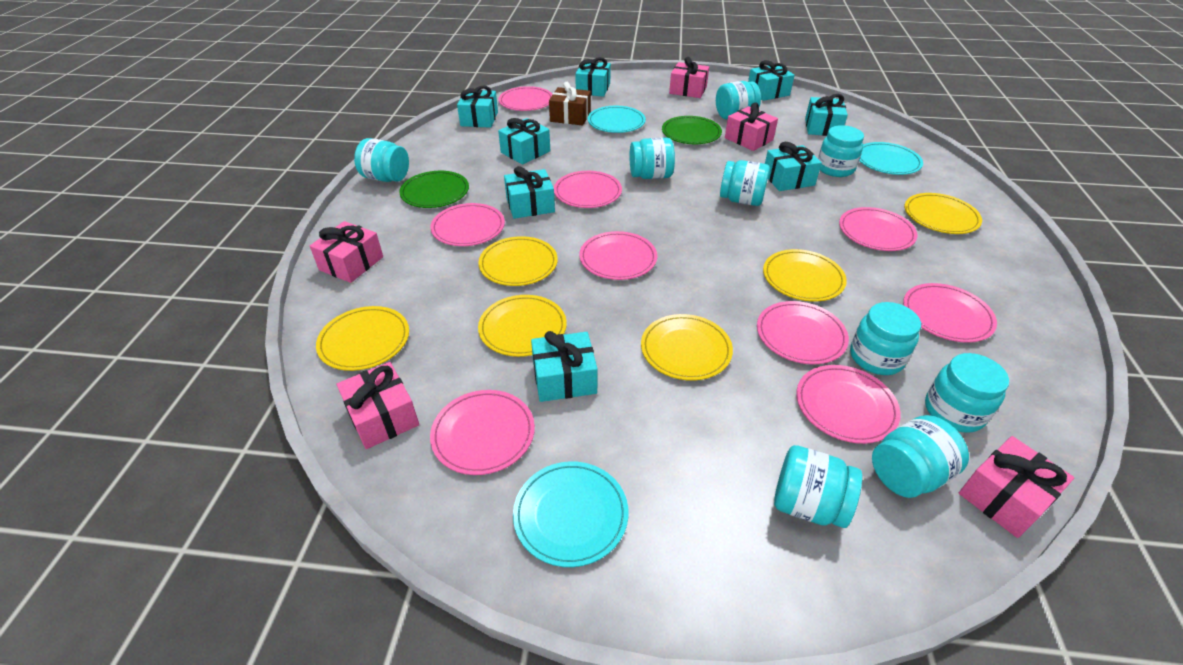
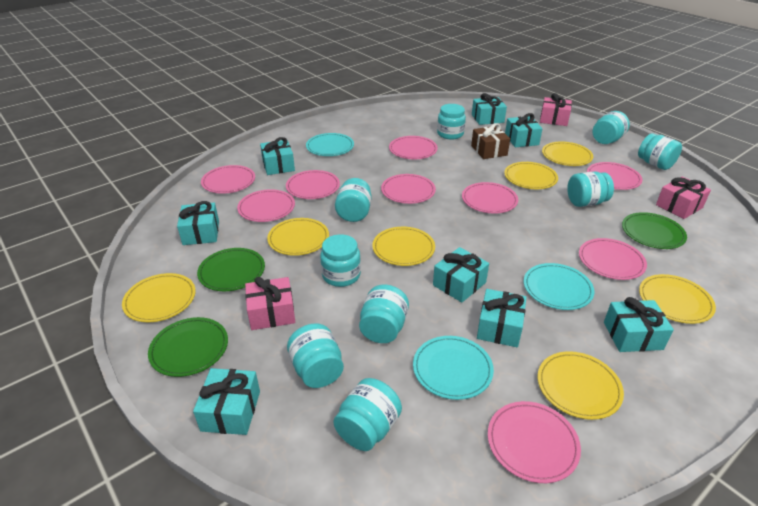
green plate: [399,171,469,208] [662,116,722,144] = 2 -> [148,317,228,377] [197,248,265,291] [622,212,687,249] = 3
pink gift: [310,221,383,283] [336,362,419,449] [669,57,709,98] [725,102,778,151] [959,436,1074,538] = 5 -> [245,277,295,330] [540,93,572,126] [656,176,711,219] = 3
yellow plate: [316,306,409,371] [478,236,558,286] [478,295,567,357] [641,314,733,381] [763,249,847,302] [904,193,982,234] = 6 -> [122,273,196,322] [267,218,329,256] [372,227,435,266] [504,162,558,189] [537,351,624,420] [542,142,593,166] [639,274,716,324] = 7

